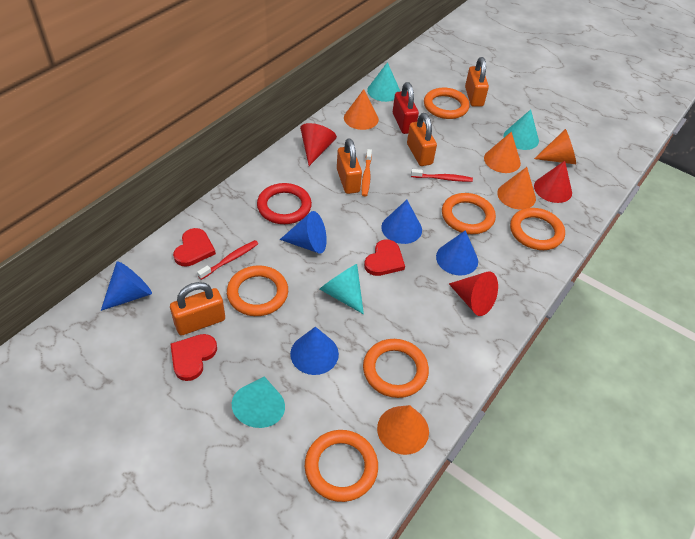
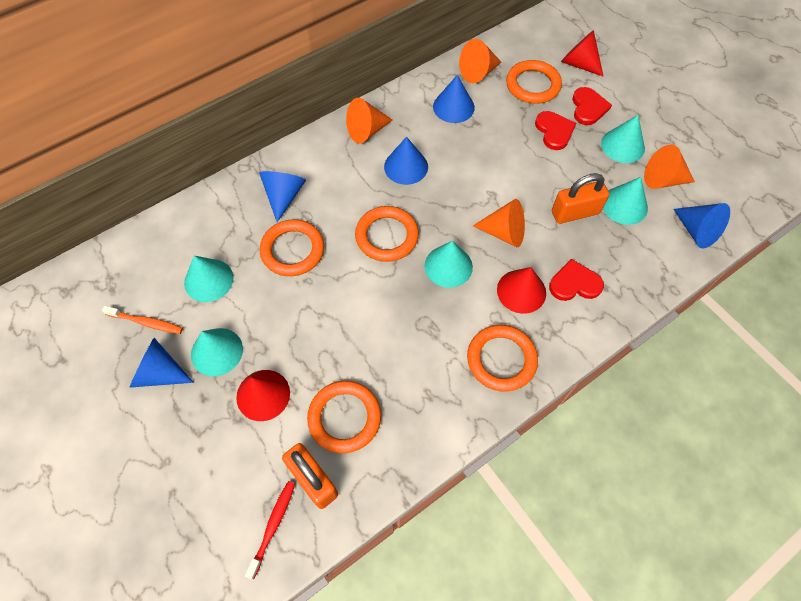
orange cone: [344,89,379,130] [377,405,429,455] [484,132,521,173] [497,167,536,209] [534,129,576,164] = 5 -> [346,98,392,144] [459,39,501,83] [473,199,525,247] [644,145,695,189] = 4
orange padlock: [170,282,225,335] [337,138,362,194] [407,113,437,166] [465,57,489,107] = 4 -> [282,443,338,509] [552,173,609,224] = 2
orange ring: [227,265,288,316] [305,430,378,502] [363,339,429,398] [424,88,470,119] [442,193,496,234] [510,208,565,250] = 6 -> [260,219,324,276] [307,381,381,453] [355,206,419,262] [467,325,538,392] [506,60,562,104] = 5
red padlock: [393,82,419,134] = 1 -> none = 0
red ring: [257,183,312,224] = 1 -> none = 0
red toothbrush: [197,240,258,280] [411,169,473,182] = 2 -> [245,481,295,579] = 1
turquoise cone: [232,376,285,428] [320,264,364,314] [367,62,400,102] [504,110,539,150] = 4 -> [184,256,234,302] [191,328,243,376] [425,241,473,288] [601,115,645,163] [603,177,648,225] = 5

